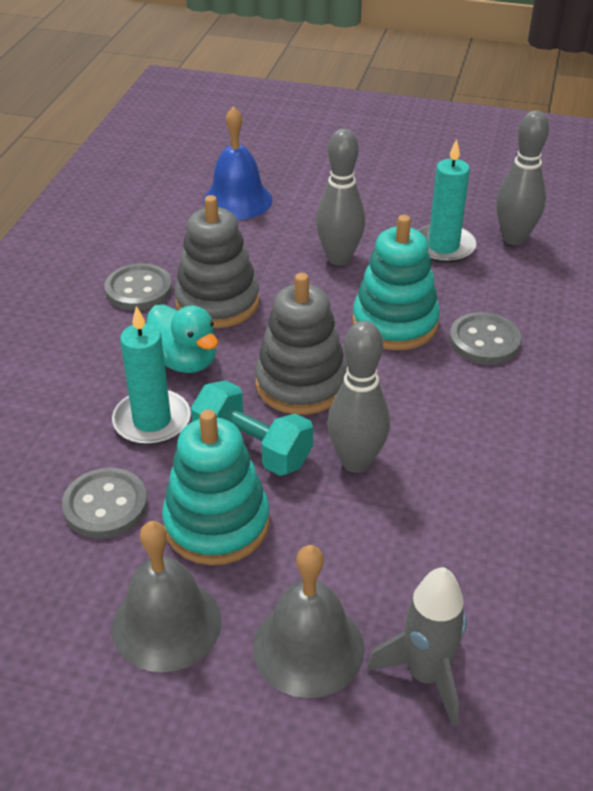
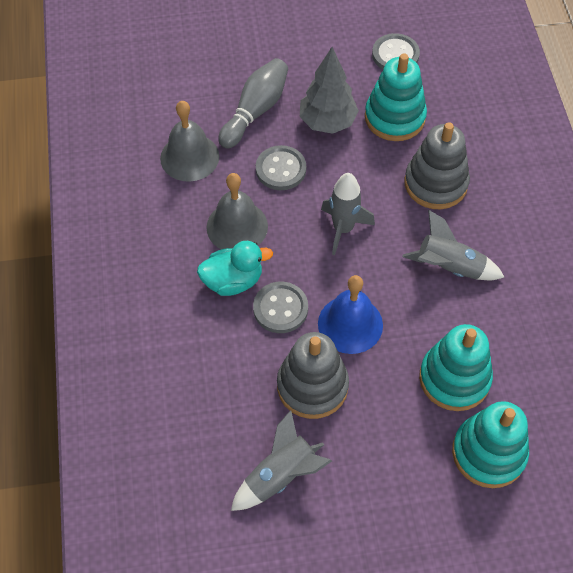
grey bowling pin: [316,129,365,265] [327,321,390,473] [496,110,549,245] = 3 -> [218,58,288,148] = 1
grey rocket: [367,567,467,726] = 1 -> [231,410,332,511] [321,173,375,255] [402,210,504,280] = 3
grey tree: none = 0 -> [300,47,359,134] = 1
turquoise candle: [112,306,191,445] [418,139,477,263] = 2 -> none = 0
turquoise dumbbell: [191,380,313,476] = 1 -> none = 0
turquoise stacking toy: [162,409,270,565] [352,215,440,350] = 2 -> [365,54,427,141] [419,324,493,411] [452,401,529,488] = 3

